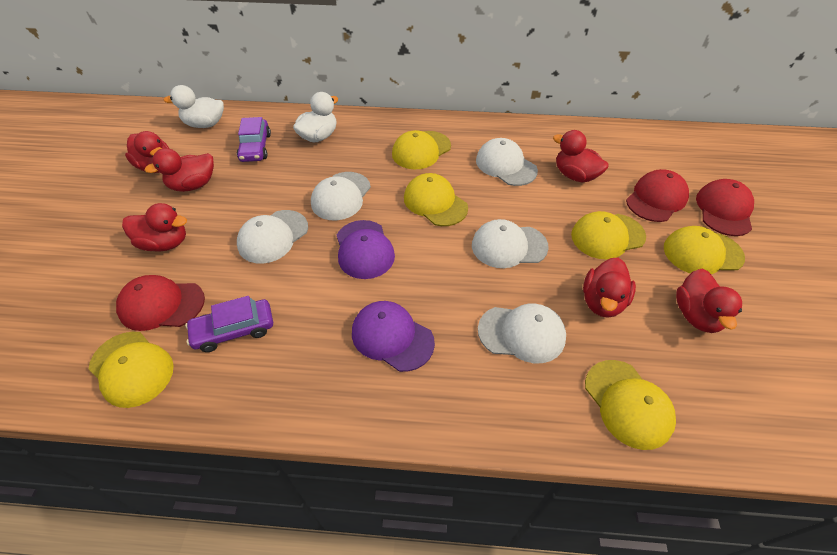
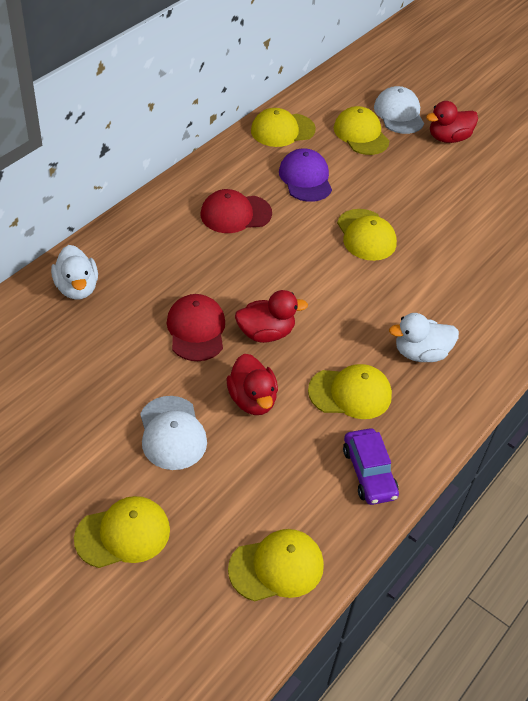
purple cap: [337,220,395,279] [352,301,435,372] = 2 -> [279,149,332,202] = 1
purple car: [185,296,273,352] [237,117,271,162] = 2 -> [343,428,399,505] = 1
red cap: [116,275,205,331] [626,169,689,222] [696,179,754,236] = 3 -> [167,294,225,361] [201,189,272,233] = 2
red duck: [122,203,187,251] [125,131,169,173] [144,148,214,192] [553,130,609,183] [583,258,636,318] [676,269,742,333] = 6 -> [227,354,278,415] [235,290,308,343] [426,101,478,143] = 3
white cap: [237,210,308,264] [311,172,371,220] [472,219,549,268] [476,138,538,186] [478,304,566,363] = 5 -> [140,396,207,470] [374,86,424,134] = 2

